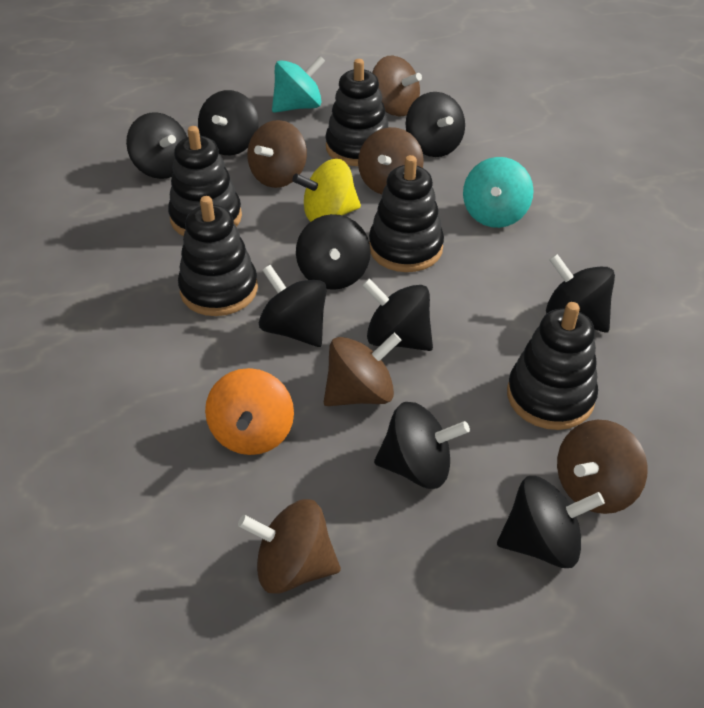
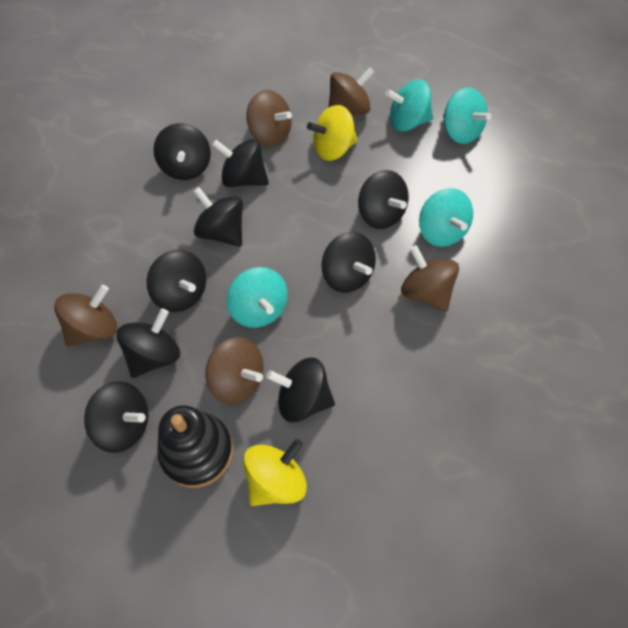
black stacking toy: [168,126,242,236] [178,196,258,316] [326,59,389,166] [369,155,444,272] [507,302,598,430] = 5 -> [157,405,233,488] = 1
brown spinning top: [238,499,341,594] [247,120,307,188] [324,333,401,406] [358,127,424,194] [372,56,422,117] [557,420,648,514] = 6 -> [54,285,117,347] [206,337,264,404] [246,90,292,146] [328,67,375,115] [401,245,459,312] = 5
orange spinning top: [205,368,294,455] = 1 -> none = 0
turquoise spinning top: [272,56,325,113] [463,157,534,228] = 2 -> [227,267,288,328] [385,80,433,132] [419,188,473,247] [443,87,491,144] = 4
yellow spinning top: [292,159,361,222] = 1 -> [243,439,307,506] [307,105,358,161] = 2

